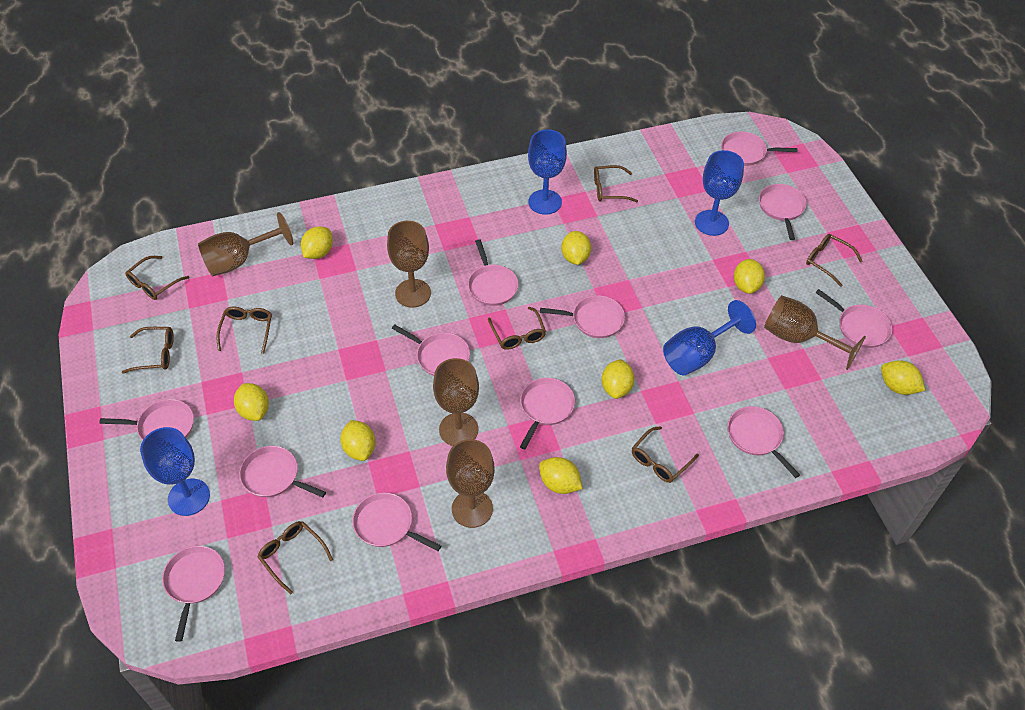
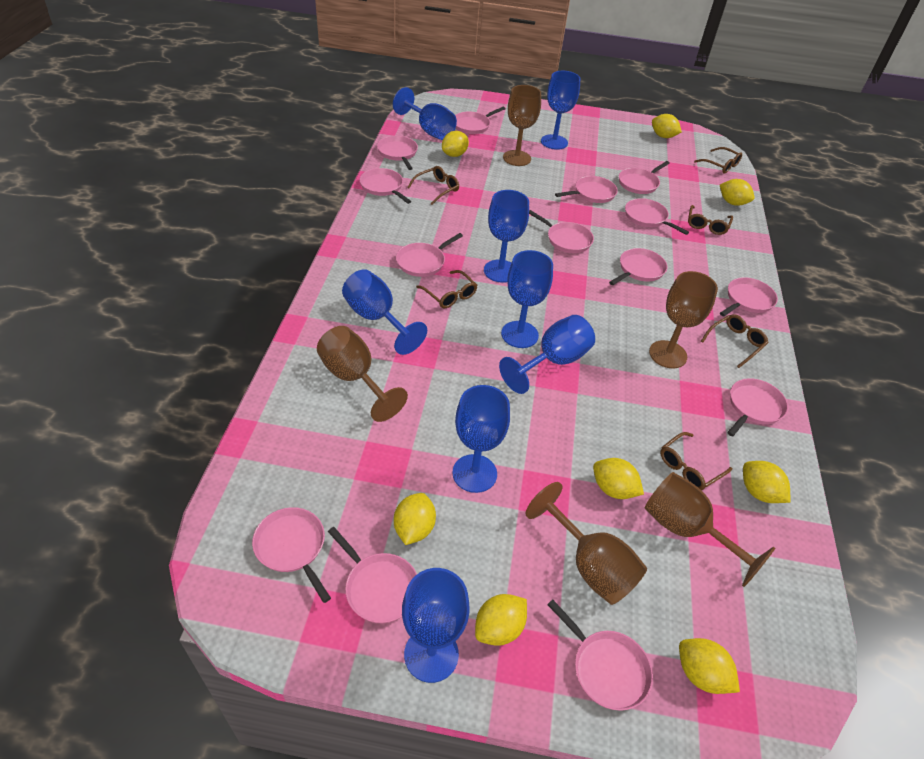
blue goblet: [140,427,210,516] [528,129,567,215] [663,300,756,375] [695,150,744,236] = 4 -> [342,269,427,355] [393,87,457,140] [402,568,470,683] [452,385,510,493] [484,190,529,283] [499,315,595,394] [501,250,553,348] [541,71,581,150] = 8
brown glasses: [122,327,174,374] [125,256,190,300] [216,306,272,354] [258,521,333,594] [488,307,546,350] [594,165,638,202] [632,426,699,483] [806,234,862,287] = 8 -> [407,166,459,205] [416,270,477,308] [660,432,732,490] [688,205,733,235] [694,147,742,174] [701,314,768,368] = 6
pink pan: [99,399,194,441] [162,546,225,642] [239,446,326,498] [352,492,441,551] [392,324,470,376] [468,239,518,306] [520,378,575,449] [540,295,625,338] [721,131,797,166] [727,406,800,478] [759,184,807,240] [815,289,892,348] = 12 -> [252,507,331,603] [328,527,417,623] [360,168,411,204] [377,136,418,170] [396,233,463,277] [455,107,505,134] [529,210,594,253] [547,600,653,711] [555,176,618,203] [609,248,667,285] [619,161,670,194] [625,198,689,235] [720,277,778,316] [727,378,788,437] = 14

